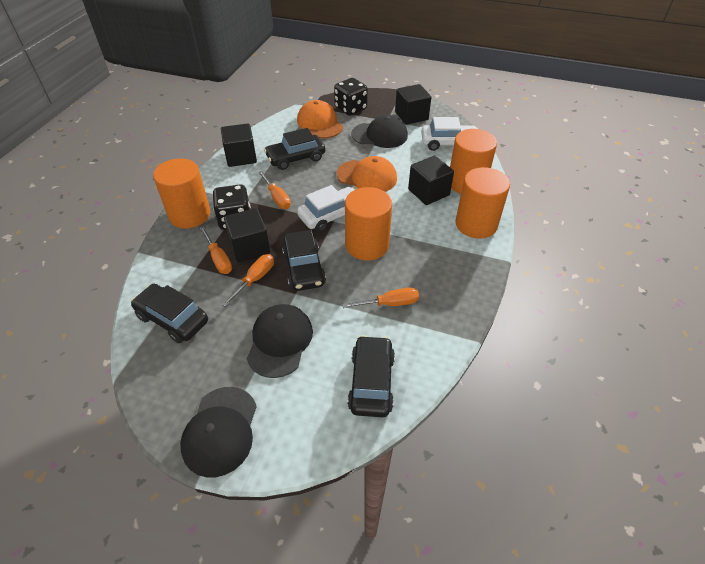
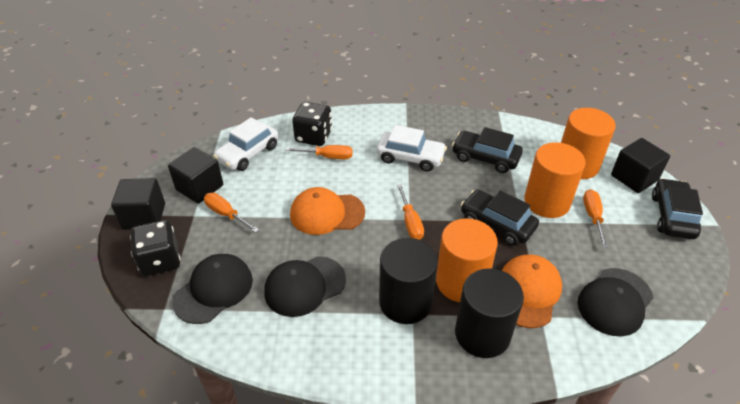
black car: [131,284,208,343] [264,128,325,170] [282,230,326,291] [347,335,395,417] = 4 -> [452,127,523,173] [461,190,539,246] [652,178,703,239] = 3
black cube: [221,123,257,167] [224,208,270,262] [395,84,431,125] [408,156,454,205] = 4 -> [111,178,165,230] [168,147,223,204] [611,138,670,193] = 3
black cylinder: none = 0 -> [379,238,438,324] [455,268,524,358] = 2
orange cylinder: [153,159,210,229] [345,187,392,261] [450,129,497,194] [455,167,510,239] = 4 -> [436,218,498,302] [524,142,586,218] [561,108,616,179] = 3

